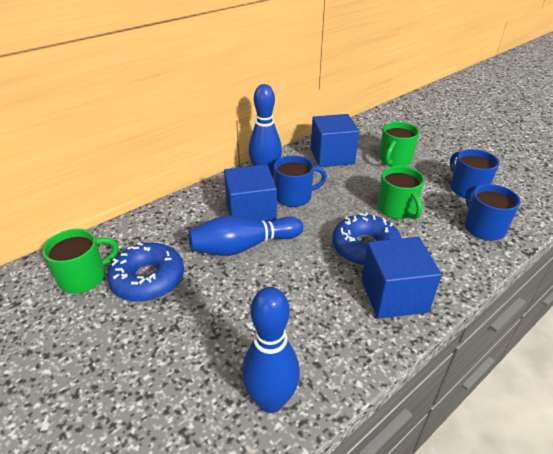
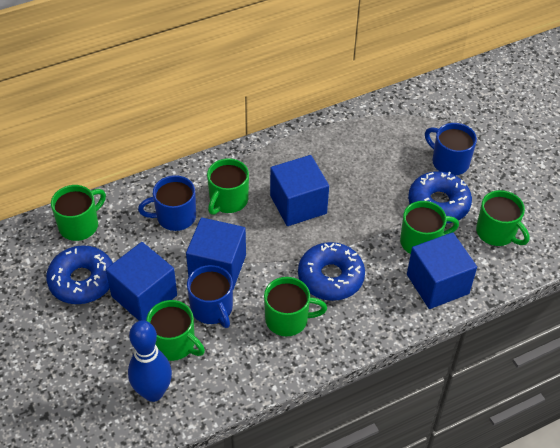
blue bowling pin: [188,215,303,256] [242,287,300,413] [249,84,282,178] = 3 -> [128,320,172,402] = 1
blue cube: [224,164,277,222] [311,114,359,167] [361,237,442,319] = 3 -> [106,242,177,321] [186,217,246,289] [270,155,329,226] [407,232,477,309] = 4
blue donut: [107,242,184,302] [332,213,401,266] = 2 -> [46,245,113,304] [298,242,365,301] [408,171,472,224] = 3
green mug: [42,229,119,294] [378,166,424,219] [379,122,419,167] = 3 -> [51,185,106,241] [146,300,205,361] [207,158,249,215] [264,277,327,336] [400,201,459,254] [476,190,529,246] = 6

